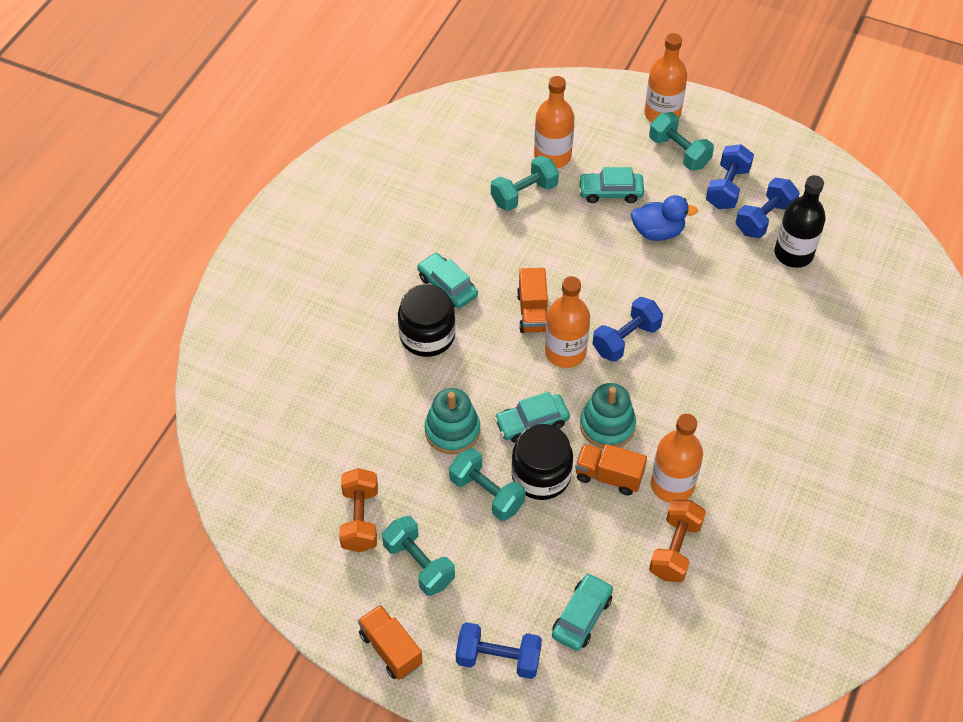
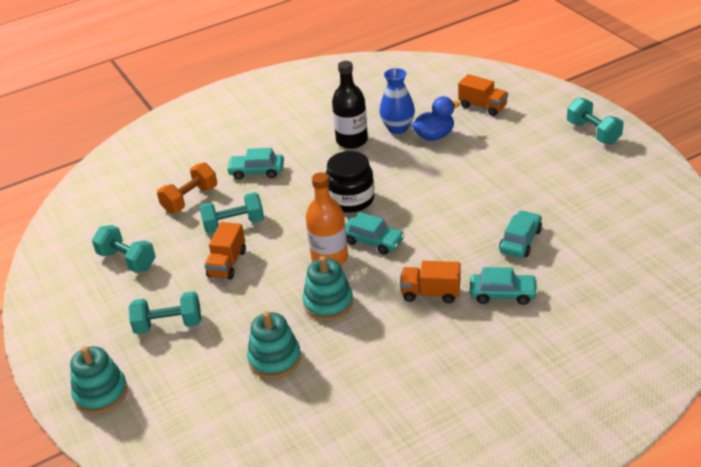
black jar: [398,284,456,357] [511,424,573,500] = 2 -> [326,151,374,213] = 1
blue dumbbell: [456,622,542,679] [593,297,663,362] [706,144,754,209] [736,178,800,238] = 4 -> none = 0
blue vase: none = 0 -> [380,68,415,134] = 1
orange bottle: [534,76,575,168] [545,276,590,368] [644,33,687,122] [651,414,703,503] = 4 -> [306,173,348,265] = 1
orange dumbbell: [339,468,378,552] [649,499,706,582] = 2 -> [157,162,217,213] = 1
turquoise stacking toy: [425,388,480,454] [580,383,636,449] = 2 -> [70,346,128,414] [247,311,301,379] [302,256,353,321] = 3

